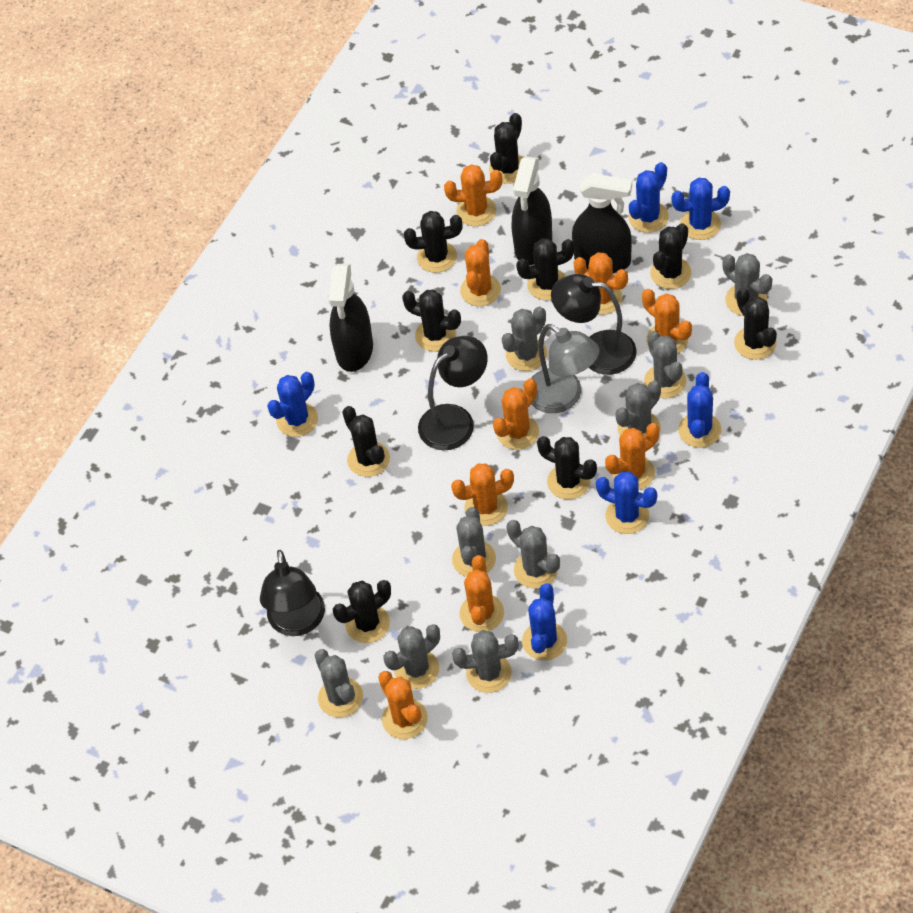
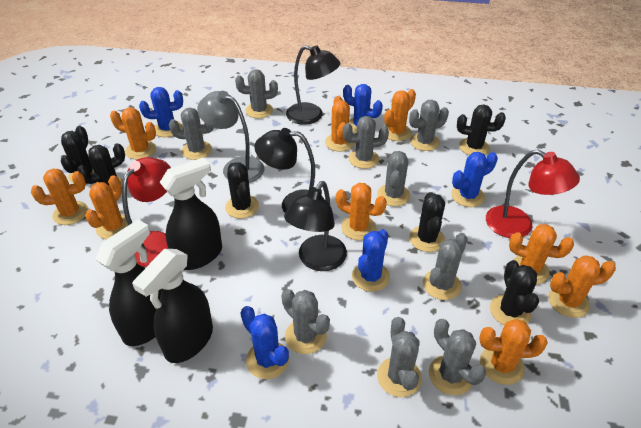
black cactus: [333,580,391,643] [342,406,390,477] [402,290,461,351] [404,211,463,273] [489,113,523,184] [516,238,575,300] [537,436,597,499] [650,223,692,289] [734,288,777,360] = 9 -> [61,126,94,184] [77,143,128,195] [225,162,259,219] [409,192,445,252] [457,105,506,155] [490,260,539,325] = 6
blue cactus: [267,372,318,437] [522,583,567,661] [596,471,657,534] [628,162,669,233] [672,178,730,240] [678,372,721,448] = 6 -> [139,87,183,137] [241,306,289,379] [343,84,383,133] [352,229,390,292] [451,152,498,207] = 5
red lamp: none = 0 -> [122,157,171,267] [486,149,580,238] = 2

